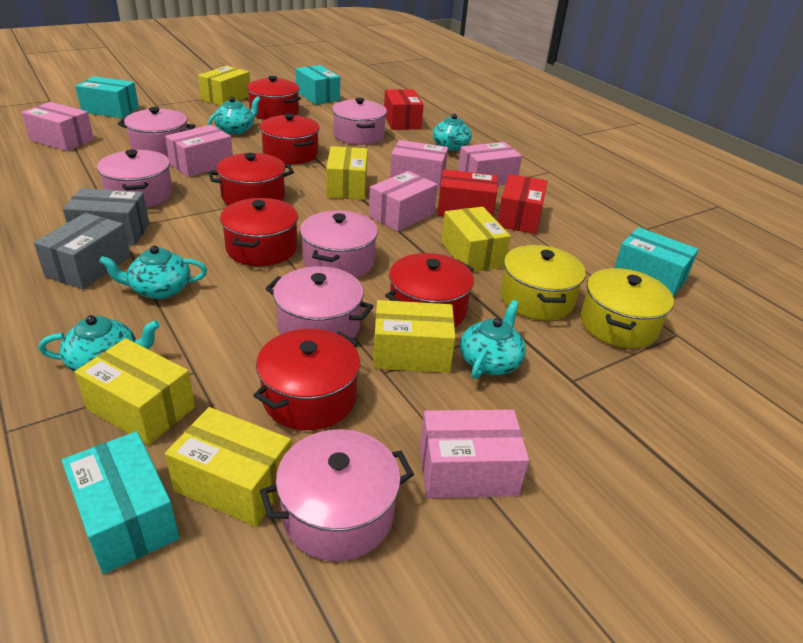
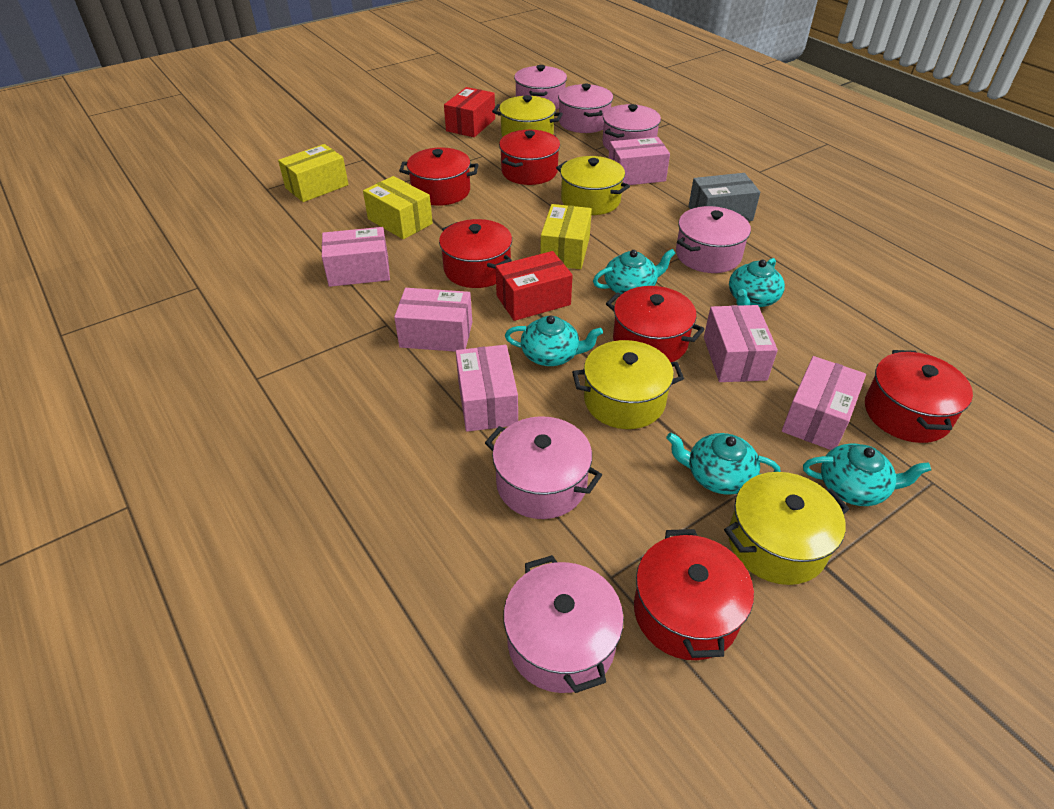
grey box: [34,213,131,289] [63,188,149,246] = 2 -> [689,173,760,221] = 1
red box: [384,89,424,130] [437,169,498,216] [497,174,547,234] = 3 -> [444,87,495,137] [496,251,573,321] = 2
turquoise box: [62,431,179,574] [75,76,139,118] [296,65,340,105] [614,227,699,297] = 4 -> none = 0
yellow box: [75,338,195,445] [165,407,291,527] [198,66,250,106] [326,146,368,200] [373,300,455,373] [441,207,511,272] = 6 -> [278,144,348,202] [363,176,433,239] [540,204,592,269] = 3
yellow pot: [500,245,586,320] [580,268,674,348] = 2 -> [492,95,563,137] [556,156,630,215] [572,340,684,429] [724,472,849,585] = 4

